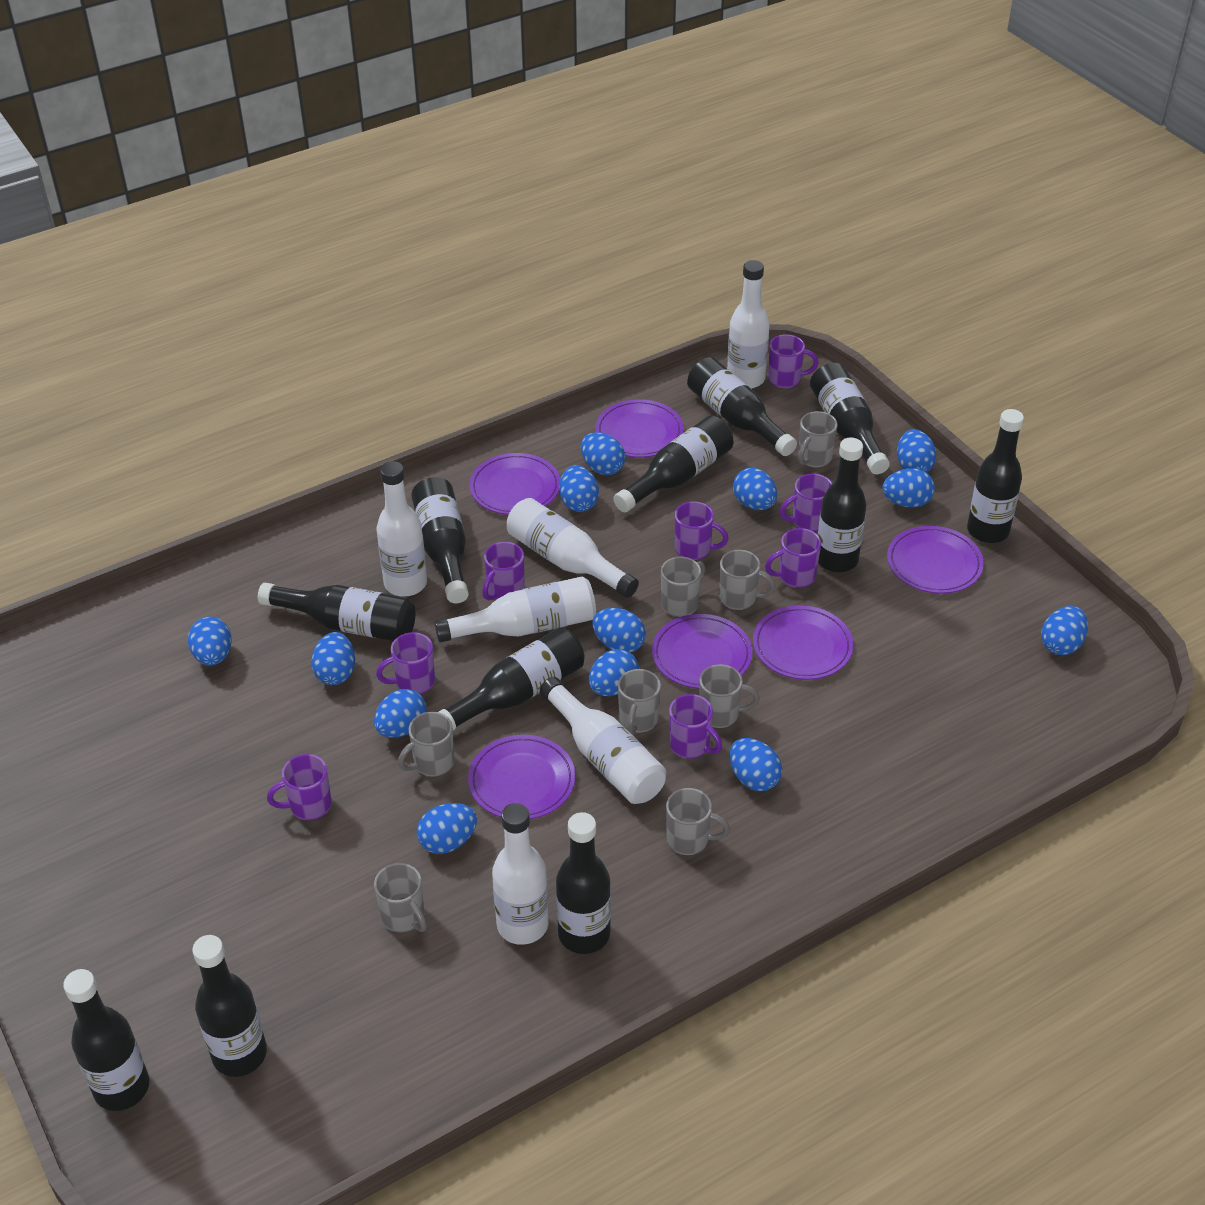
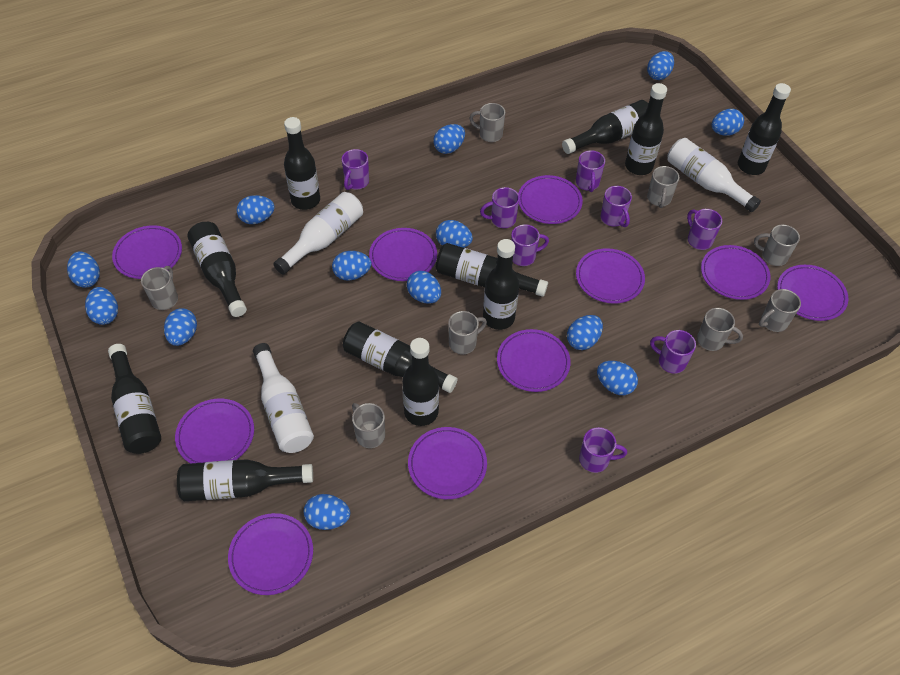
purple plate: [468,735,575,819] [469,453,560,515] [595,399,684,458] [652,614,752,689] [753,605,853,680] [887,526,984,594] = 6 -> [112,225,182,279] [175,399,254,463] [228,513,313,595] [369,228,437,281] [408,427,487,499] [497,329,570,392] [518,175,583,224] [576,248,645,304] [701,245,771,300] [777,265,848,321] = 10
white bottle: [376,461,427,597] [434,576,596,642] [492,803,549,945] [507,498,639,598] [540,677,666,804] [727,260,770,389] = 6 -> [253,343,314,453] [273,192,363,275] [667,138,761,212] = 3

